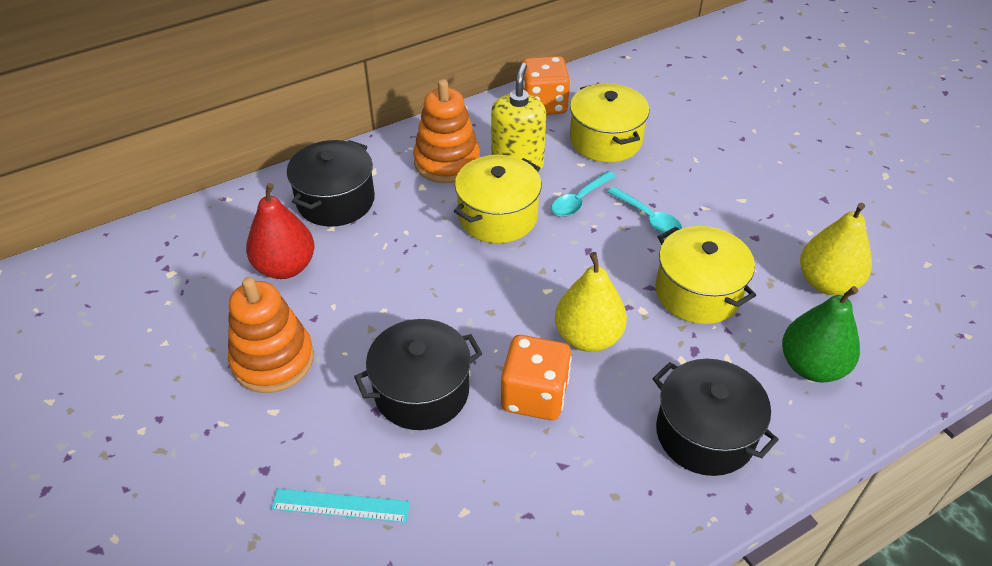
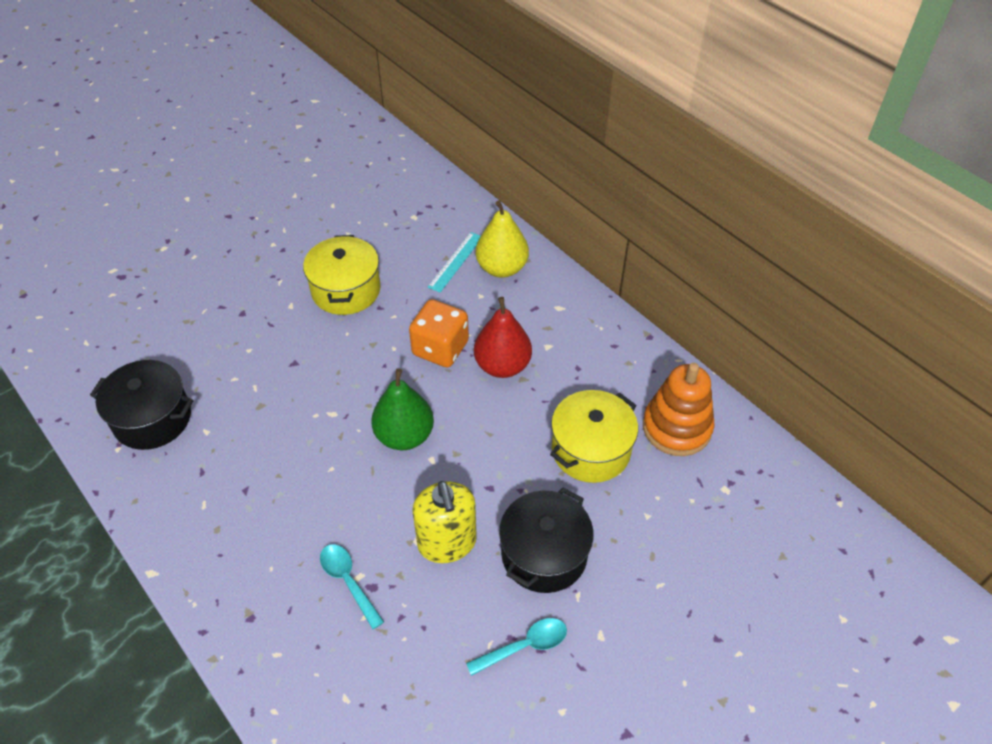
black pot: [287,140,375,226] [354,319,483,430] [652,359,779,476] = 3 -> [90,360,193,450] [499,488,594,593] = 2
orange dice: [501,335,572,420] [522,56,570,115] = 2 -> [409,299,469,368] = 1
orange stacking toy: [228,277,314,393] [413,79,480,183] = 2 -> [643,363,714,456] = 1
yellow pear: [555,252,627,352] [800,203,872,295] = 2 -> [476,201,529,278] = 1
yellow pot: [454,155,542,243] [570,83,649,162] [655,226,756,324] = 3 -> [303,235,381,315] [550,390,638,483] = 2

